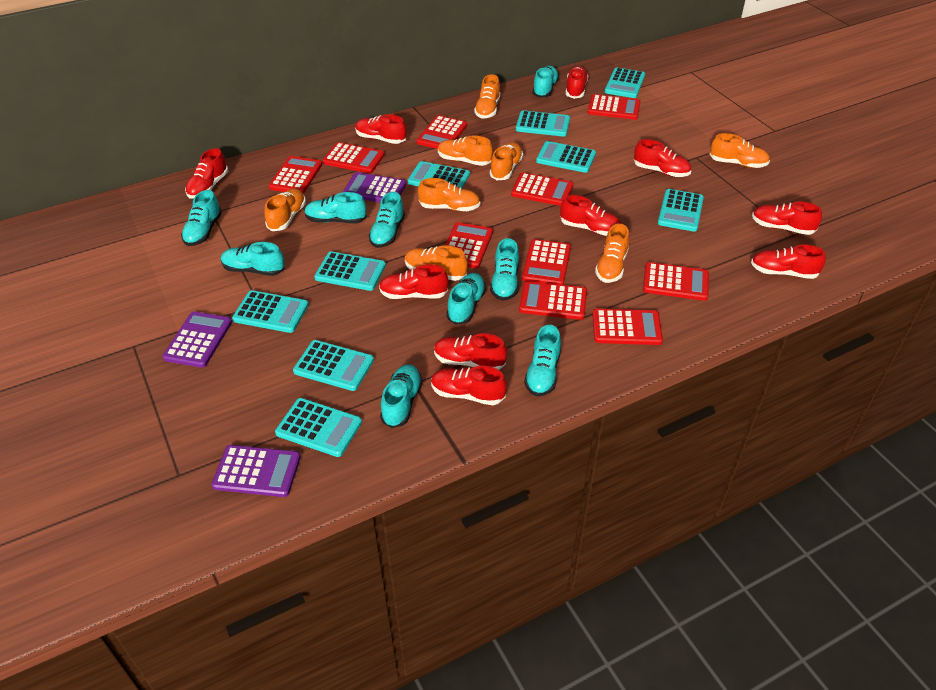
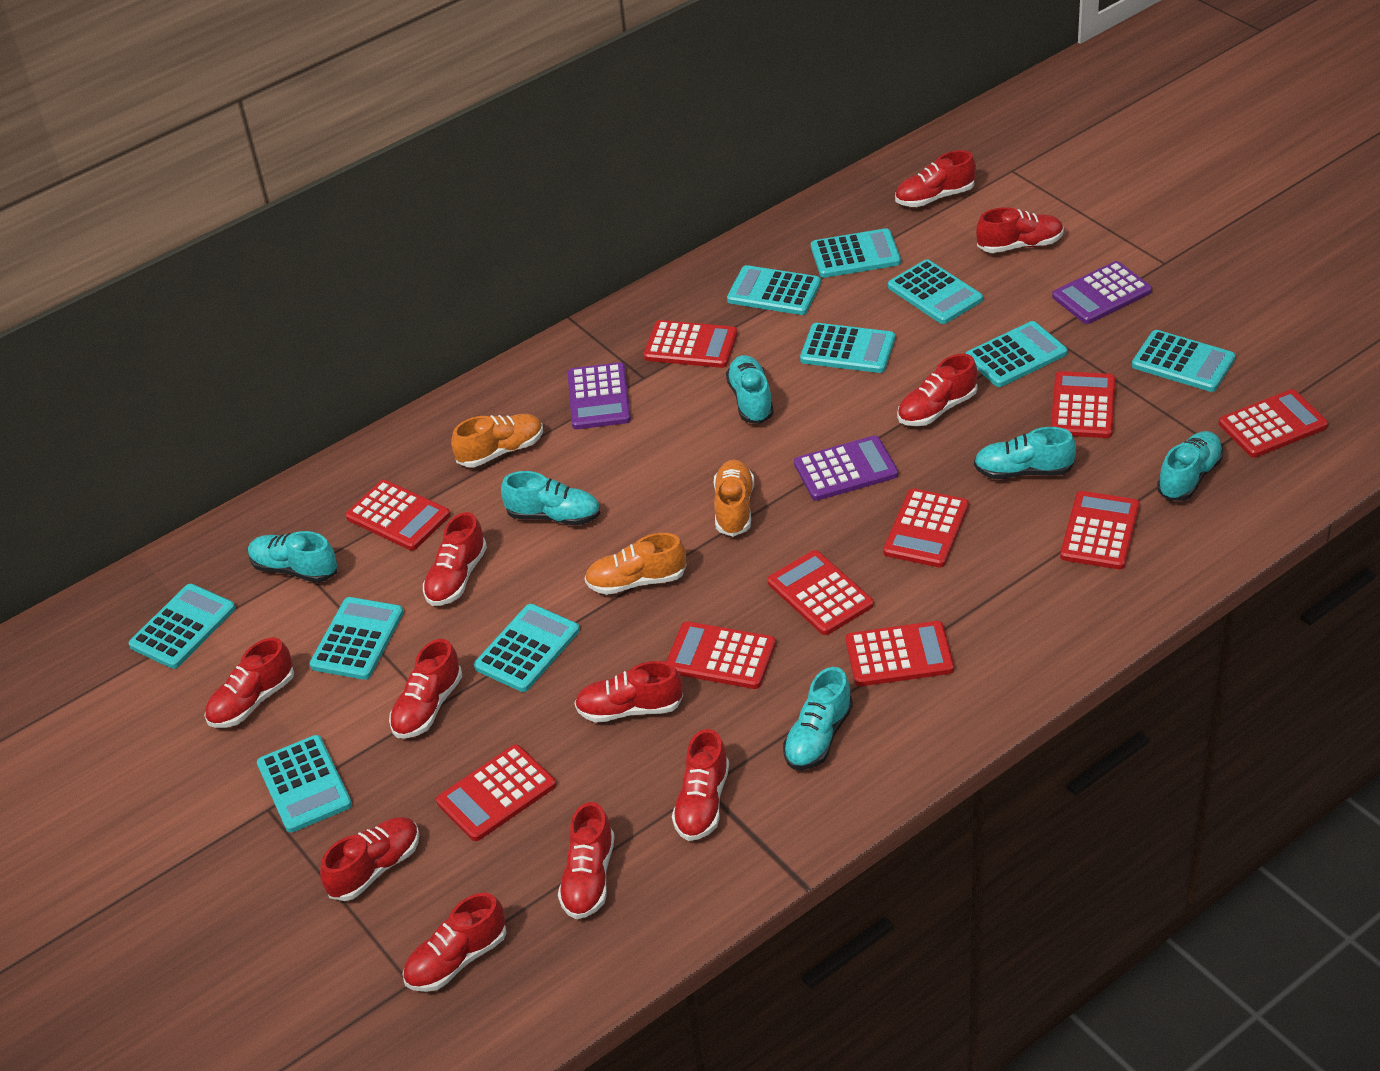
orange shoe: [264,188,306,231] [405,245,468,281] [418,178,480,211] [438,135,493,166] [474,74,501,119] [490,142,523,180] [595,224,629,283] [710,133,770,168] = 8 -> [451,414,543,467] [585,533,686,595] [714,459,754,537] = 3
red shoe: [185,148,228,199] [355,114,406,144] [379,264,448,299] [431,366,507,405] [434,333,507,370] [560,195,621,236] [566,66,588,99] [634,139,691,177] [751,244,826,279] [752,201,822,235] = 10 -> [204,638,294,728] [320,817,419,901] [389,639,463,739] [403,893,507,992] [423,512,487,606] [558,802,614,919] [575,661,683,723] [672,729,729,841] [895,150,976,207] [897,354,977,426] [976,207,1064,253] = 11
turquoise calculator: [232,290,309,333] [275,398,362,457] [293,340,374,391] [314,251,386,291] [407,161,470,189] [516,110,570,137] [536,141,596,173] [605,68,645,98] [658,189,704,232] = 9 -> [129,584,236,669] [257,735,352,833] [309,597,404,680] [474,604,580,692] [727,265,821,315] [800,323,895,373] [811,228,901,278] [888,259,983,324] [965,321,1067,387] [1132,330,1235,392] = 10
turquoise shoe: [181,190,222,246] [221,242,285,276] [304,192,367,223] [369,192,405,248] [380,364,423,428] [446,273,486,325] [490,238,519,301] [524,325,561,396] [532,66,559,98] = 9 -> [248,531,337,583] [501,471,600,525] [726,355,774,424] [783,667,853,770] [974,427,1076,479] [1157,431,1223,501] = 6

